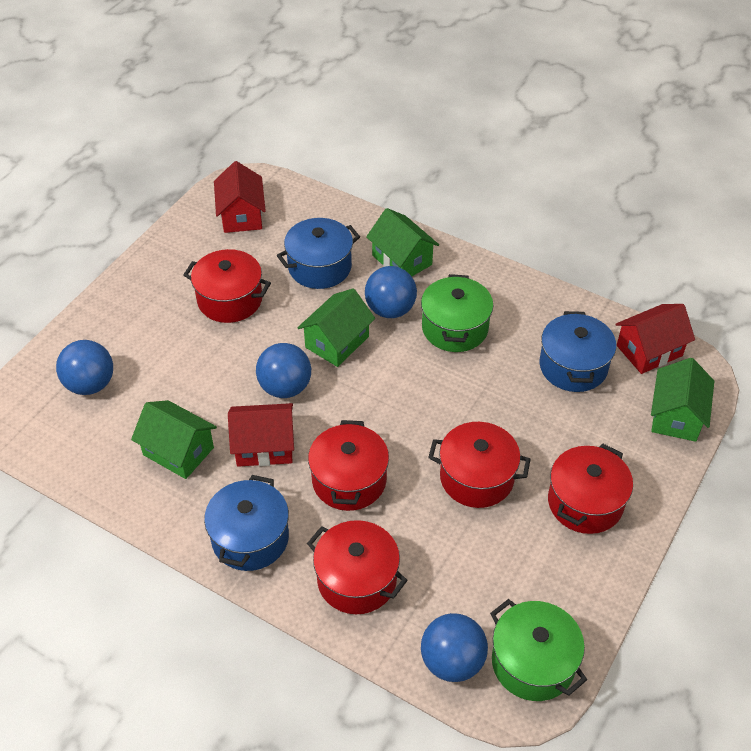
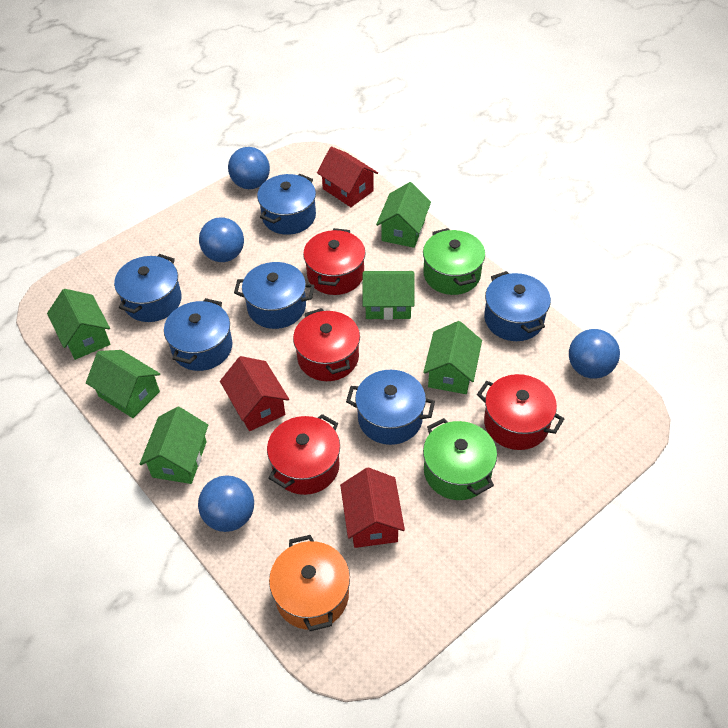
blue pot: [204,475,289,571] [277,218,360,289] [539,311,616,392] = 3 -> [114,254,182,322] [164,298,232,371] [234,262,315,329] [257,174,316,235] [346,370,435,445] [484,271,551,341] = 6
green house: [131,400,217,479] [297,289,375,367] [366,208,439,277] [651,358,714,442] = 4 -> [47,289,111,360] [86,350,160,418] [140,407,208,484] [363,271,415,320] [376,182,431,248] [423,321,482,394] = 6
orange pot: none = 0 -> [269,535,350,631] = 1
red pot: [183,249,271,323] [307,520,408,614] [308,420,389,511] [428,422,531,508] [548,444,633,534] = 5 -> [267,414,340,495] [293,308,360,381] [303,228,366,295] [477,374,564,450] = 4

